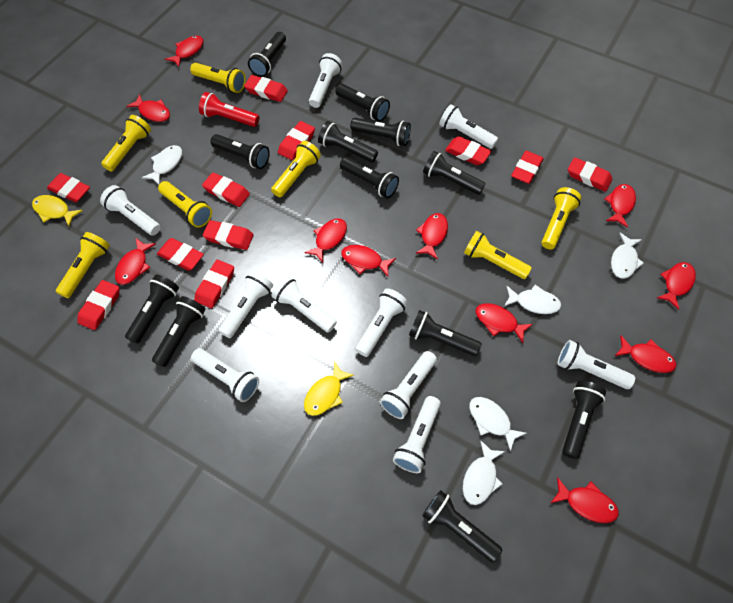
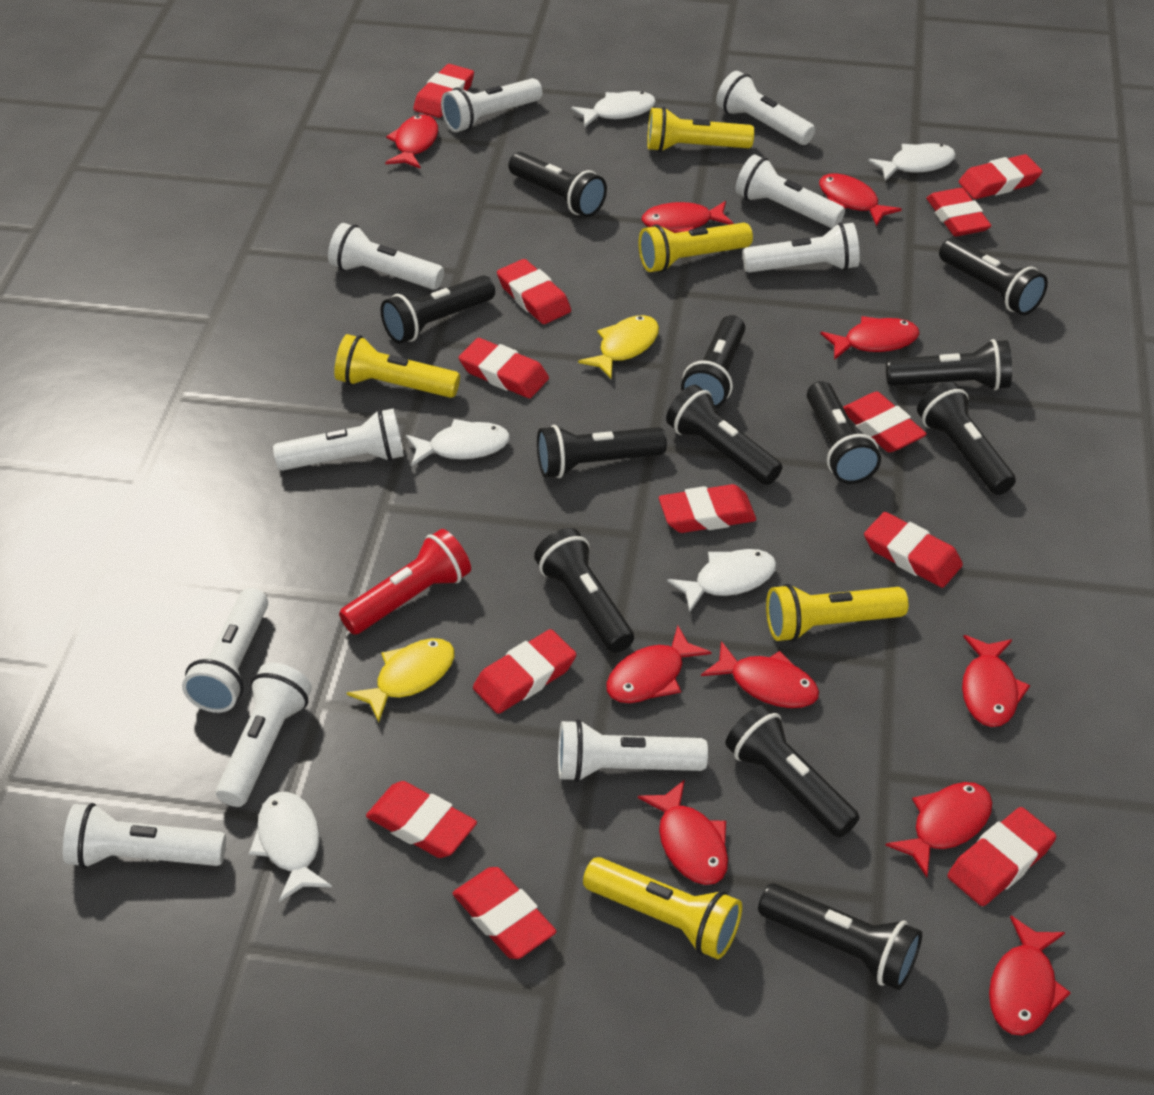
red eraser: [47,173,90,202] [77,280,120,330] [157,238,204,271] [194,260,234,308] [202,172,250,207] [203,220,254,250] [244,75,288,102] [278,121,315,160] [445,136,491,165] [511,151,544,184] [568,157,612,192] = 11 -> [366,781,477,858] [413,64,474,118] [452,867,556,959] [459,338,549,398] [473,629,576,714] [497,259,571,324] [659,484,756,533] [843,392,927,452] [864,512,963,588] [927,188,991,236] [947,807,1056,906] [959,154,1043,199] = 12
red fish: [115,238,156,285] [126,94,170,122] [165,36,204,67] [304,218,347,263] [341,245,396,277] [416,213,448,259] [475,303,533,343] [551,477,619,523] [605,184,636,228] [615,335,676,373] [657,262,696,310] = 11 -> [385,115,438,169] [606,626,711,703] [638,779,728,885] [642,201,734,233] [701,641,819,708] [819,173,902,226] [820,316,920,360] [885,782,992,877] [962,635,1030,727] [989,916,1071,1036] = 10
yellow flashlight: [56,232,110,298] [101,115,151,172] [158,181,212,228] [190,63,246,93] [271,141,321,197] [464,231,532,279] [541,187,581,250] = 7 -> [334,334,460,398] [583,857,742,959] [639,223,753,272] [647,107,754,152] [766,584,908,642] = 5

